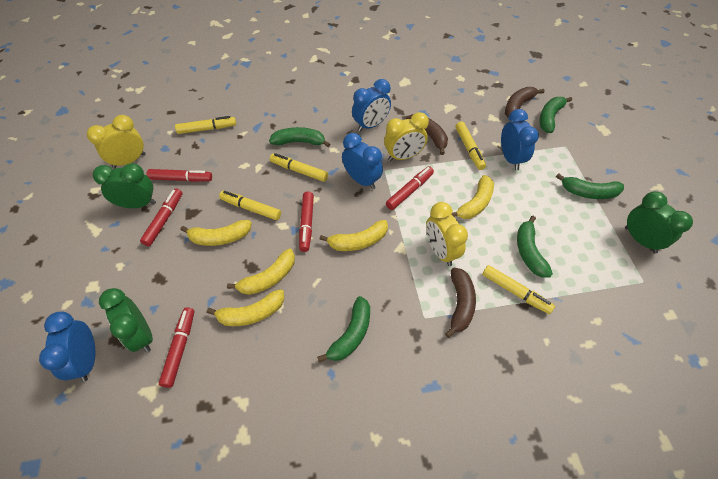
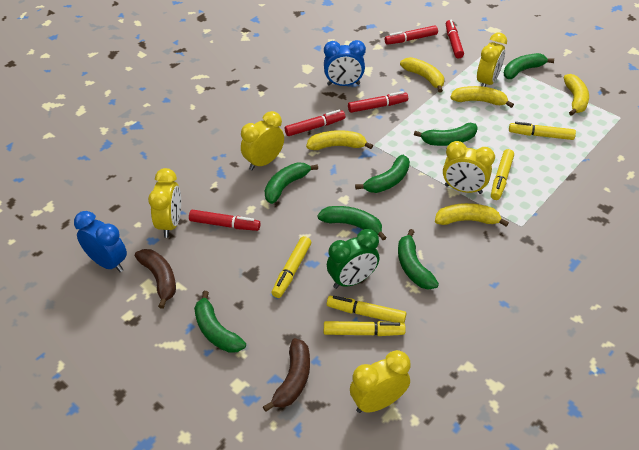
blue clock: [39,312,96,382] [342,133,383,190] [352,79,391,132] [501,109,539,170] = 4 -> [74,211,127,272] [324,40,366,86] = 2
brown banana: [406,114,448,155] [445,268,476,338] [505,87,545,117] = 3 -> [135,249,176,309] [263,338,310,412] = 2
green banana: [269,127,330,147] [317,296,370,362] [517,216,553,278] [539,97,572,133] [556,173,624,199] = 5 -> [194,291,246,353] [265,162,318,204] [317,206,387,240] [355,155,410,193] [398,229,439,290] [414,123,478,146] [504,53,554,79] = 7
green clock: [93,163,156,208] [99,288,153,353] [625,191,693,253] = 3 -> [327,229,379,289] = 1
yellow clock: [87,115,146,169] [384,112,429,161] [426,202,468,266] = 3 -> [148,168,181,238] [241,111,284,171] [350,350,411,413] [443,141,495,194] [477,32,507,87] = 5

